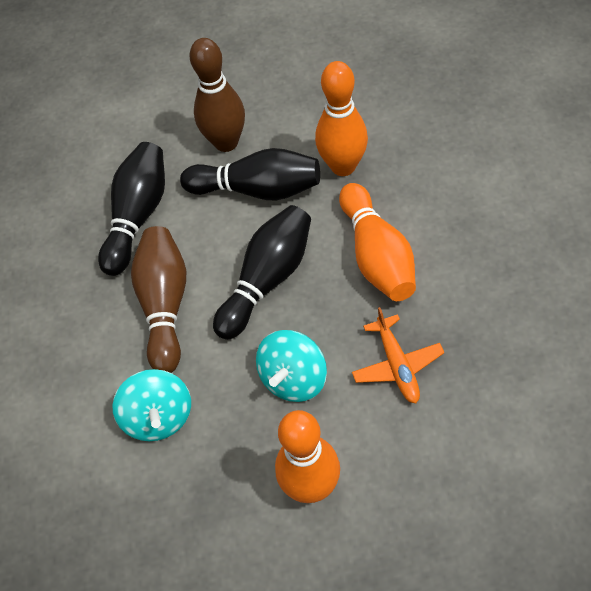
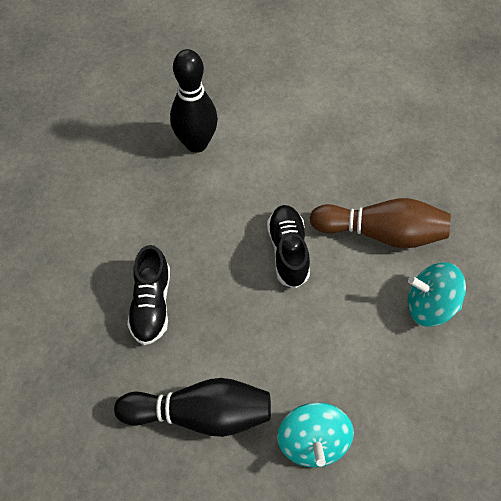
black bowling pin: [98,142,165,276] [180,148,320,200] [213,205,311,340] = 3 -> [114,378,271,437] [170,49,218,153] = 2
black shoe: none = 0 -> [127,245,170,345] [267,205,310,289] = 2
brown bowling pin: [131,226,186,373] [190,38,245,152] = 2 -> [310,198,451,248] = 1
orange bowling pin: [275,410,340,503] [315,61,368,176] [339,183,416,301] = 3 -> none = 0
orange plane: [352,307,444,403] = 1 -> none = 0

